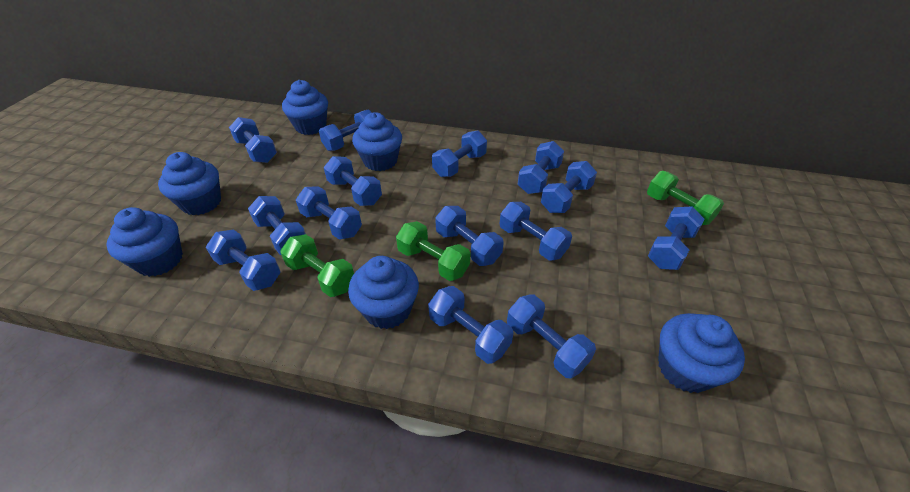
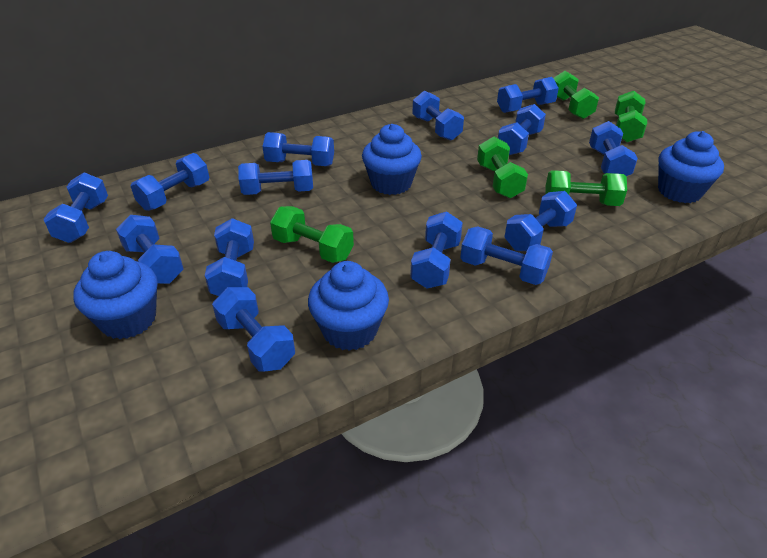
blue cupcake: [106,207,183,277] [158,152,221,215] [282,80,328,135] [348,256,419,329] [352,112,402,171] [658,313,745,393] = 6 -> [73,251,158,339] [308,261,389,351] [362,124,422,195] [658,131,724,203] = 4
green dumbbell: [280,234,354,297] [396,221,470,281] [647,171,724,225] = 3 -> [270,206,354,263] [477,137,528,198] [546,170,627,206] [554,71,599,119] [615,91,647,142] = 5

